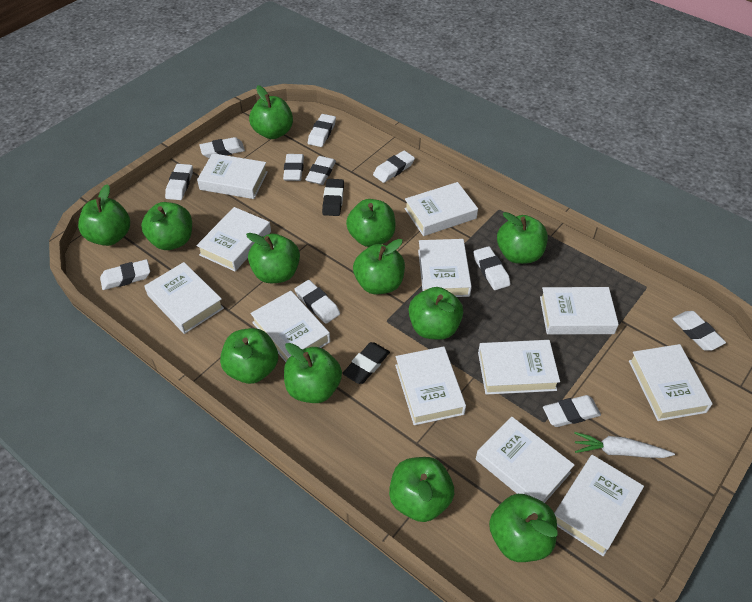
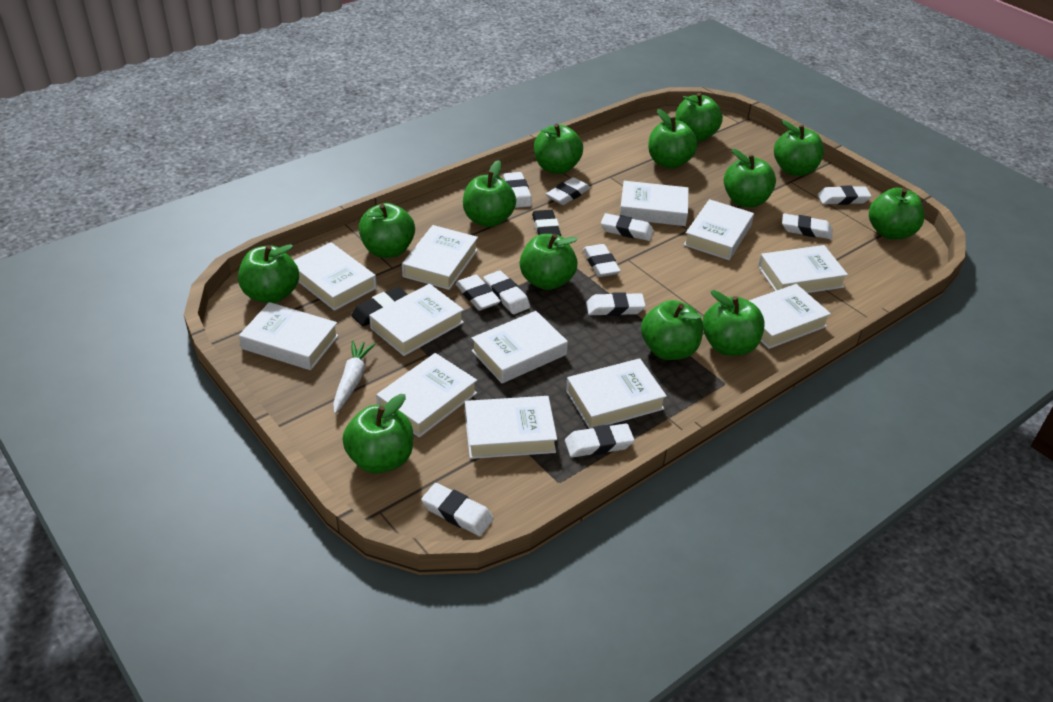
green apple: [78,184,130,246] [141,202,192,250] [220,328,278,384] [246,233,300,283] [249,85,293,139] [284,343,342,403] [346,199,396,247] [353,239,405,294] [389,457,454,522] [409,287,463,340] [489,494,558,562] [497,212,548,264] = 12 -> [238,244,299,303] [342,394,413,474] [359,203,415,258] [463,160,516,227] [520,234,578,290] [534,124,583,174] [641,300,703,360] [648,109,698,169] [675,93,723,142] [703,290,765,356] [724,149,776,208] [774,120,824,176] [869,188,924,240] = 13

